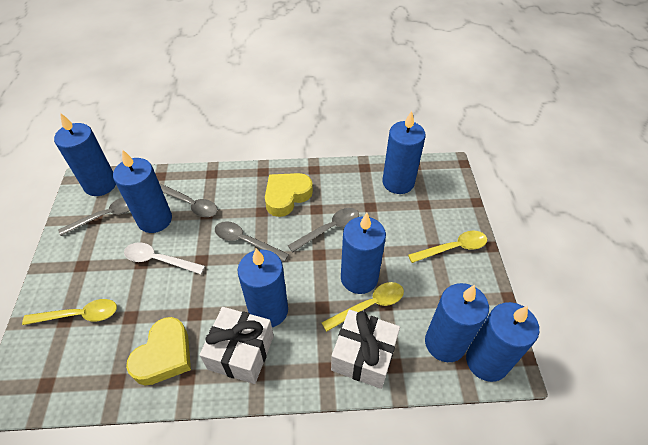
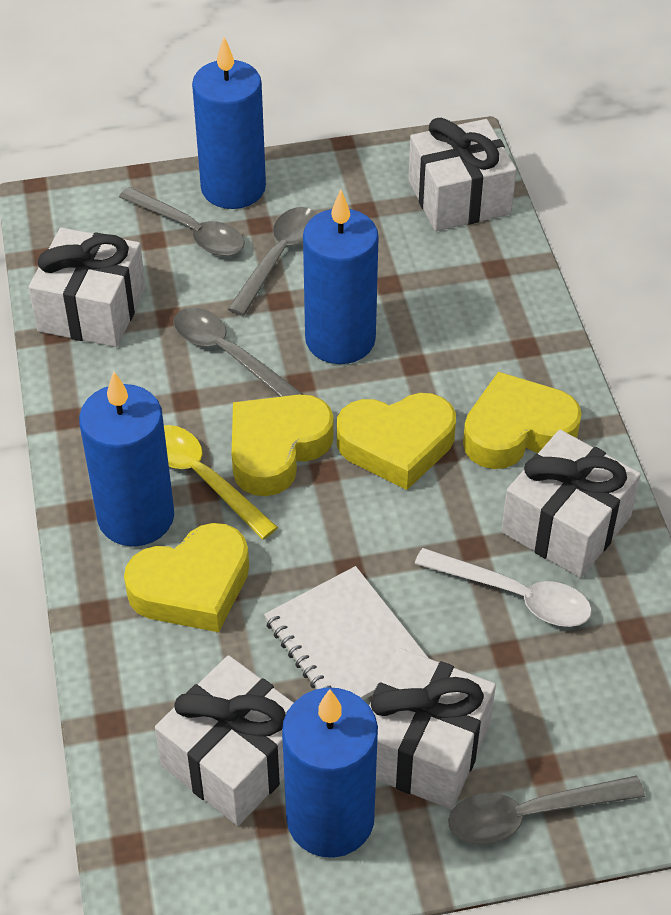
blue candle: [54,113,116,196] [113,149,172,233] [237,248,288,327] [341,213,386,294] [382,111,426,194] [425,283,489,362] [466,302,539,382] = 7 -> [79,372,174,547] [192,37,266,209] [282,687,378,858] [303,190,379,364] = 4
white gift: [200,307,274,384] [331,309,400,389] = 2 -> [28,228,146,347] [155,655,294,826] [369,648,496,809] [408,118,516,231] [501,430,641,578] = 5
white notebook: none = 0 -> [264,566,428,700] = 1
yellow heart: [126,317,191,385] [265,173,313,217] = 2 -> [124,523,249,632] [232,394,334,496] [337,393,456,490] [463,372,582,469] = 4
yellow spoon: [22,299,117,325] [321,282,404,332] [408,231,487,263] = 3 -> [164,425,278,540] = 1

